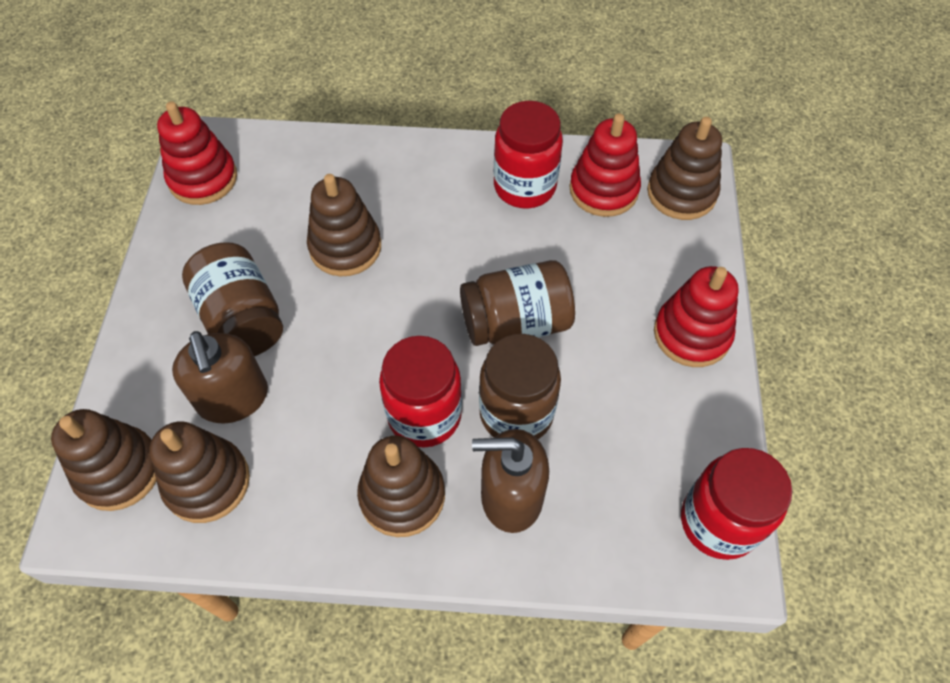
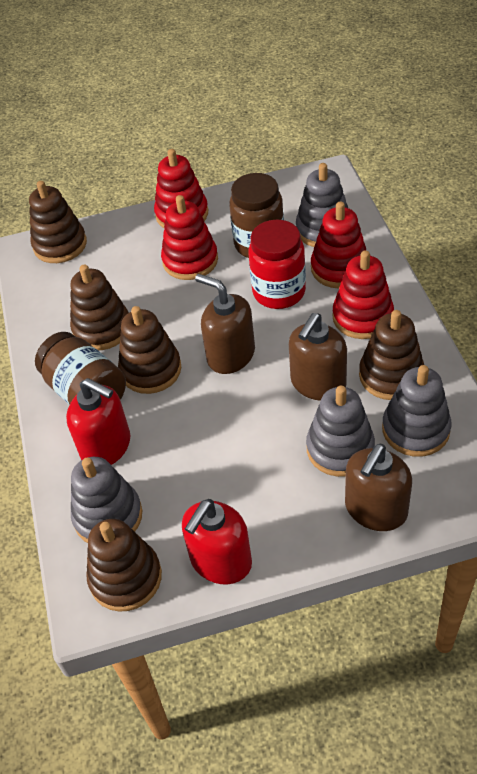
brown jar: [182,242,283,356] [460,260,575,346] [479,334,561,439] = 3 -> [35,332,126,405] [229,173,284,258] = 2
brown soap dispenser: [172,331,268,423] [472,429,549,533] = 2 -> [195,274,255,374] [289,313,347,401] [345,444,412,531] = 3
grey stacking toy: none = 0 -> [71,457,142,543] [296,163,348,247] [306,386,375,477] [382,365,452,457] = 4
red jar: [379,336,462,448] [494,101,563,208] [681,448,792,560] = 3 -> [248,220,306,309] = 1
red soap dispenser: none = 0 -> [66,378,130,465] [182,499,252,584] = 2
red stacking toy: [157,101,237,205] [570,113,641,217] [654,266,739,367] = 3 -> [154,149,208,229] [161,195,218,280] [311,201,367,289] [332,250,394,339] = 4

